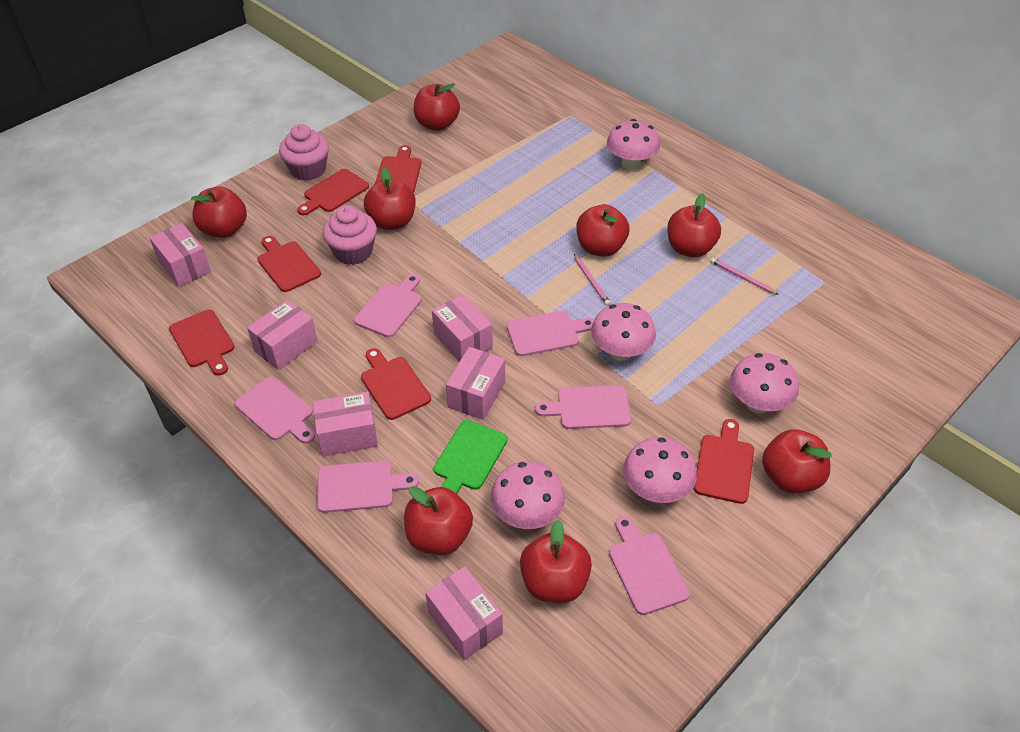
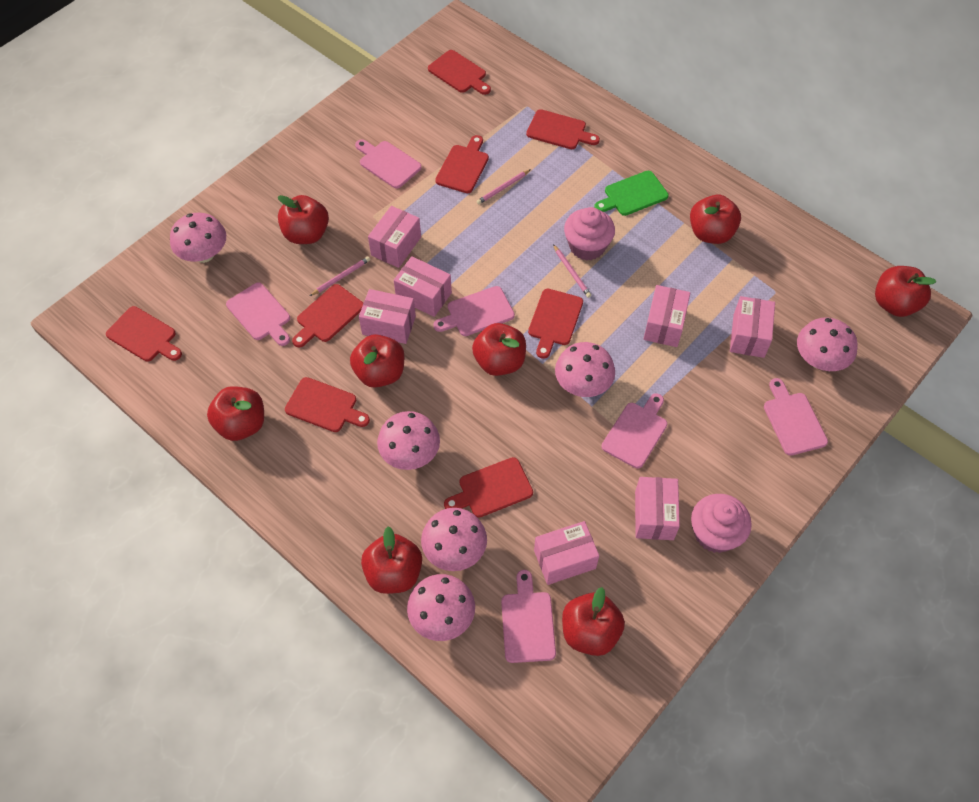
pink box: [149,223,211,287] [247,300,318,370] [313,392,378,456] [425,566,503,660] [432,294,493,362] [446,347,505,420] = 6 -> [359,289,416,344] [368,206,421,268] [394,256,452,317] [534,521,599,585] [635,477,680,540] [644,285,690,347] [730,296,775,358] = 7
pink mushroom: [491,461,565,529] [591,303,656,361] [607,119,660,170] [623,437,697,503] [730,353,799,413] = 5 -> [170,213,226,263] [377,411,440,470] [407,574,475,641] [421,508,487,571] [555,342,615,397] [797,317,857,371] = 6
pink pencil: [574,254,610,306] [710,258,779,295] = 2 -> [310,257,370,296] [476,169,531,205] [553,244,591,298] = 3
red cutting board: [169,309,235,375] [257,236,321,292] [297,169,369,216] [361,348,431,420] [375,145,421,193] [694,419,754,504] = 6 -> [106,306,182,362] [285,377,370,432] [292,284,363,348] [428,50,491,95] [435,135,489,193] [444,457,533,517] [526,109,600,149] [528,289,583,359] = 8

